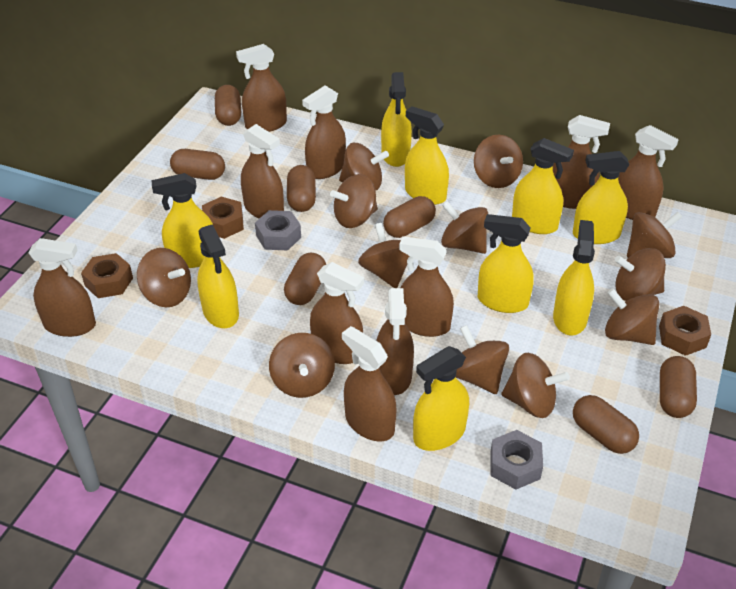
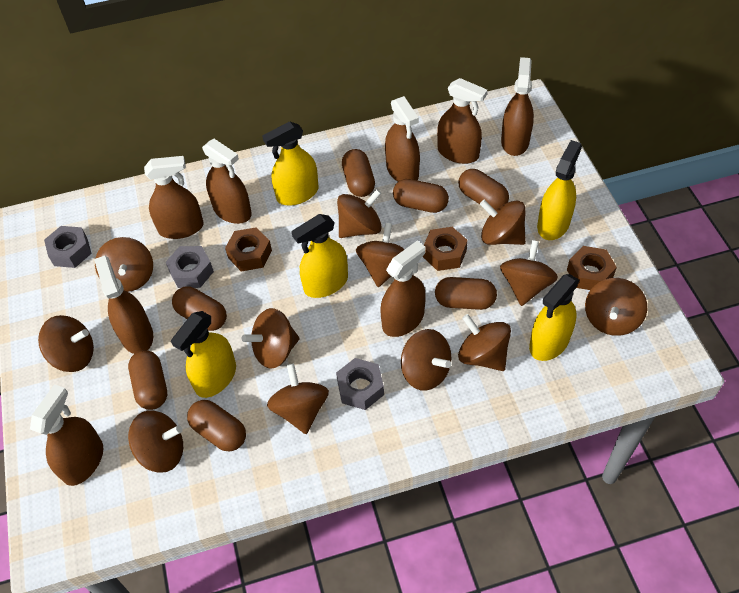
brown spray bottle: [28,238,96,337] [236,44,287,132] [241,124,284,218] [302,86,346,179] [310,262,364,364] [342,326,396,441] [376,288,414,395] [399,236,454,337] [553,115,610,209] [618,125,679,220] = 10 -> [30,384,103,486] [94,256,153,354] [144,156,204,239] [202,139,252,224] [381,241,426,337] [385,96,420,182] [437,78,487,164] [501,57,534,156] = 8
grey nut: [255,210,301,251] [490,430,543,489] = 2 -> [44,226,92,268] [166,246,214,288] [336,358,384,410] = 3
yellow spray bottle: [152,173,213,268] [197,224,239,328] [381,72,412,167] [405,106,449,205] [413,346,469,451] [478,214,534,313] [512,138,574,234] [553,220,595,335] [573,151,630,244] = 9 -> [171,311,236,398] [262,121,318,206] [291,214,348,298] [529,274,580,361] [537,140,582,240] = 5

